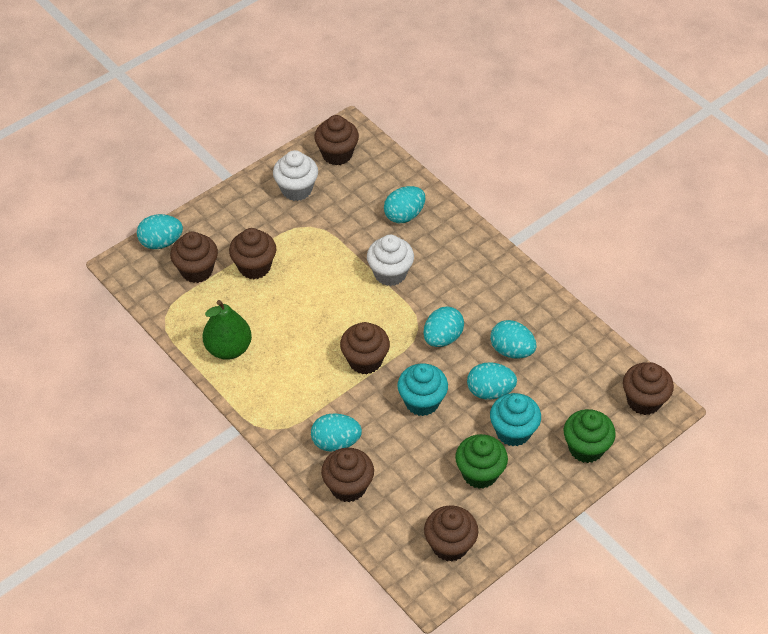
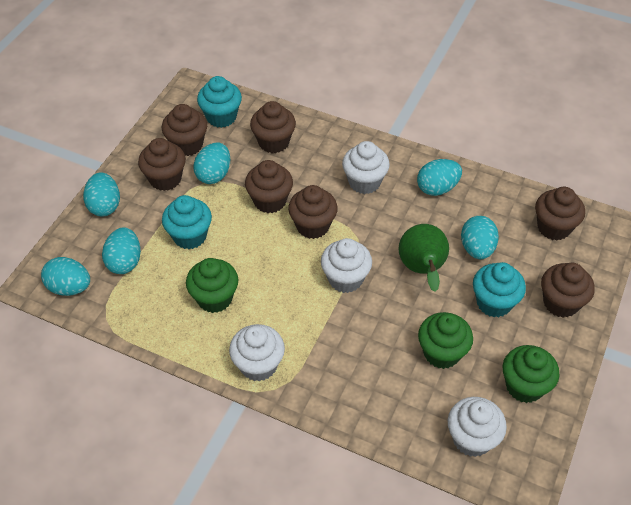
green cupcake: [455,434,508,489] [564,409,616,463] = 2 -> [186,258,238,313] [418,312,473,369] [503,345,560,403] = 3
turquoise cupcake: [397,363,448,416] [490,393,541,446] = 2 -> [162,195,212,249] [197,76,242,128] [473,262,526,317] = 3
white cupcake: [273,150,318,201] [367,235,414,286] = 2 -> [229,324,285,381] [321,238,372,293] [342,141,390,194] [448,397,507,457] = 4

